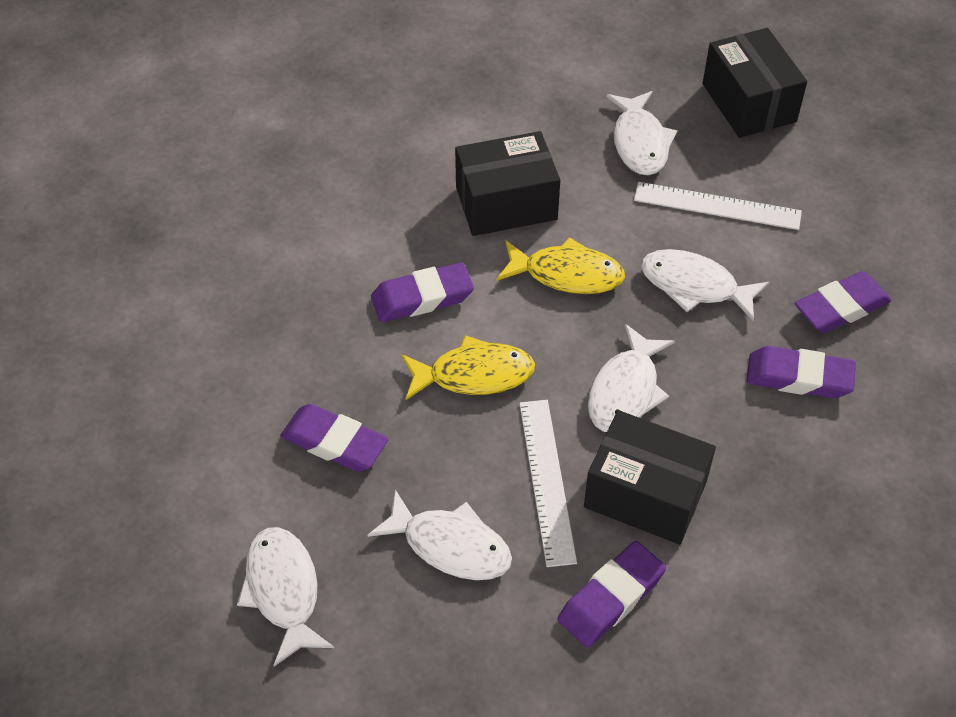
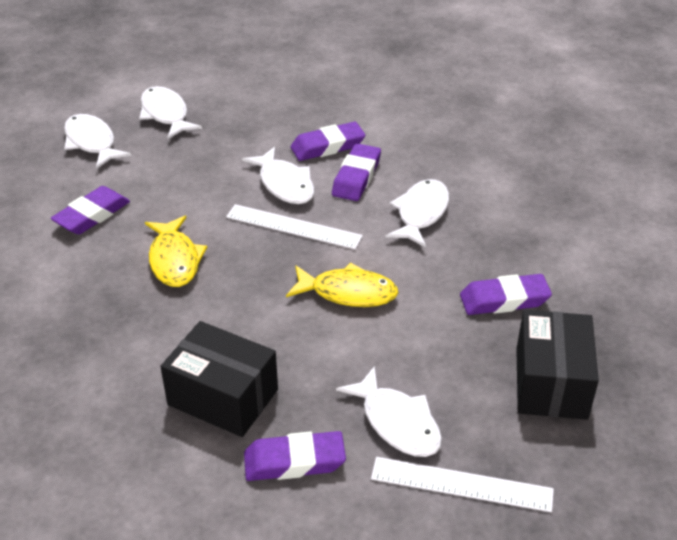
black box: [455,131,560,236] [584,410,716,545] [702,28,807,138] = 3 -> [160,321,278,437] [516,310,599,420] = 2

